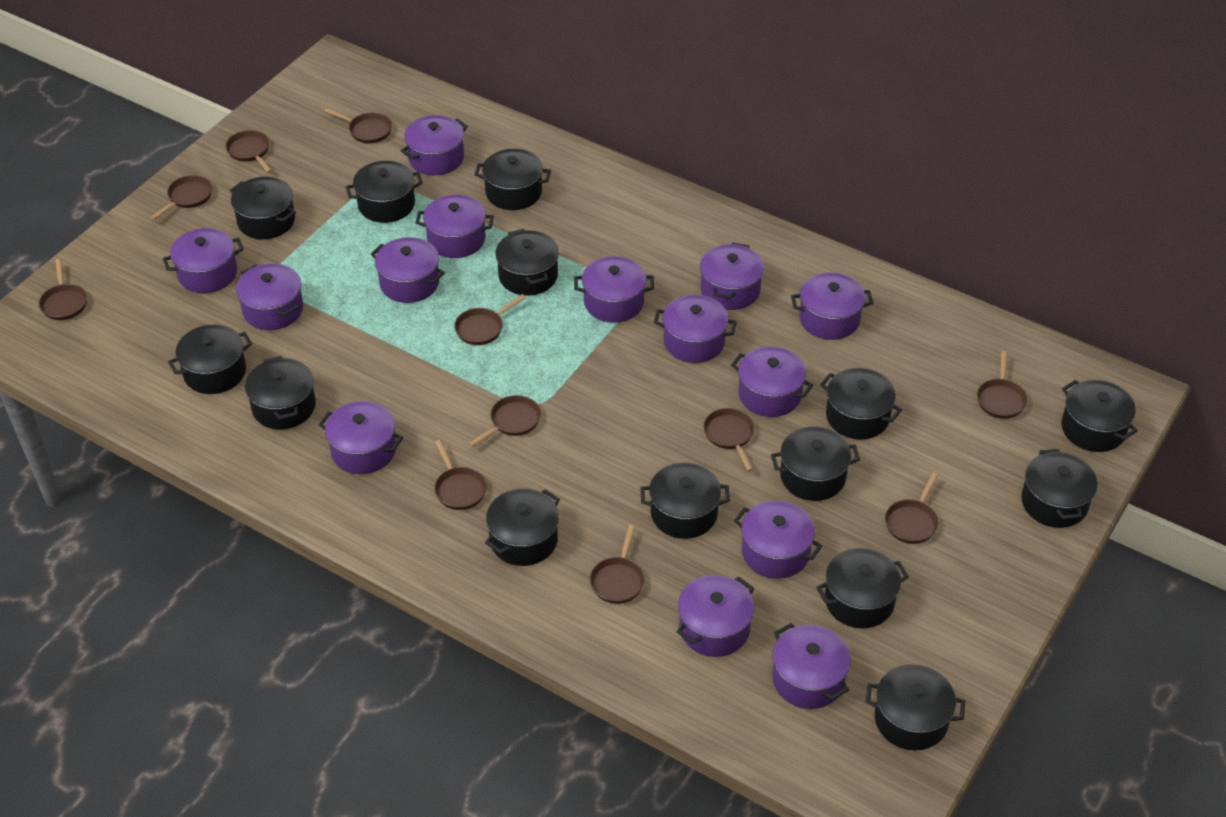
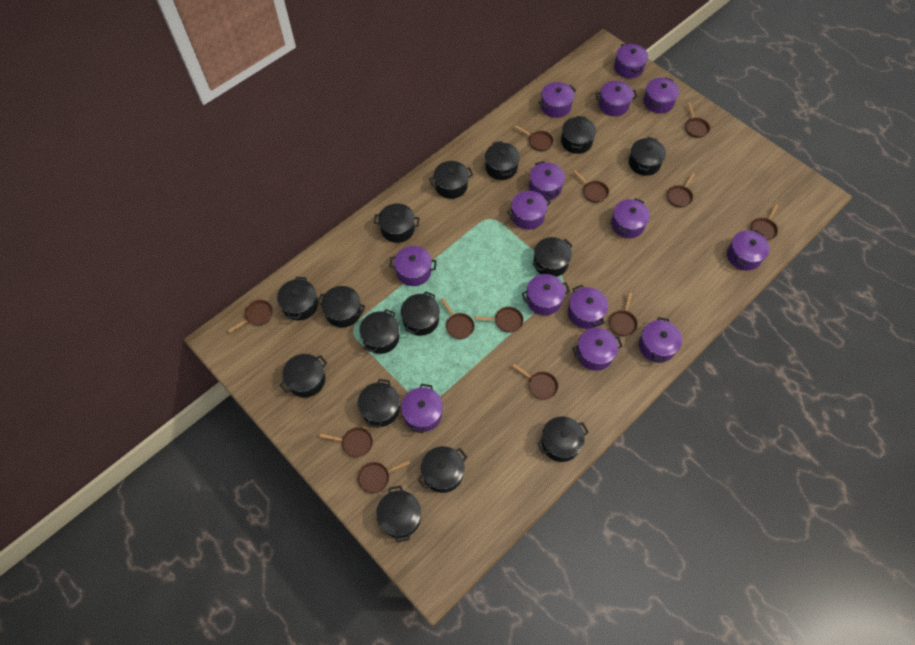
black pot: [168,325,252,394] [230,177,296,239] [245,356,316,429] [346,161,423,223] [474,149,551,210] [485,489,560,566] [495,229,559,296] [640,462,730,539] [771,426,860,501] [816,548,909,628] [820,368,902,440] [866,664,965,750] [1021,449,1098,528] [1061,380,1138,452] = 14 -> [277,277,318,321] [280,354,327,397] [317,286,365,328] [358,379,400,428] [360,309,399,354] [374,203,420,243] [376,485,421,543] [401,291,440,336] [418,446,467,493] [429,161,473,199] [485,141,520,180] [532,237,573,277] [537,416,589,462] [561,116,596,154] [629,137,666,176] = 15
brown pan: [39,259,87,320] [150,175,212,220] [225,130,272,173] [324,108,392,143] [434,440,487,510] [454,294,526,345] [468,395,541,447] [590,525,645,604] [704,408,754,471] [885,473,938,544] [977,351,1028,419] = 11 -> [228,300,273,333] [320,427,373,457] [357,460,410,493] [441,298,474,339] [474,307,523,333] [512,364,558,400] [515,125,553,151] [573,170,609,203] [609,293,638,336] [667,173,695,207] [685,103,710,138] [750,204,778,241] = 12

